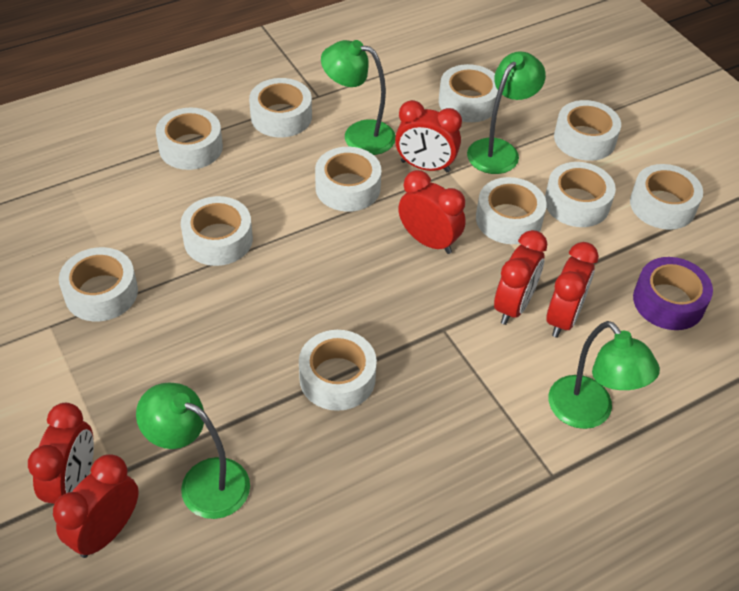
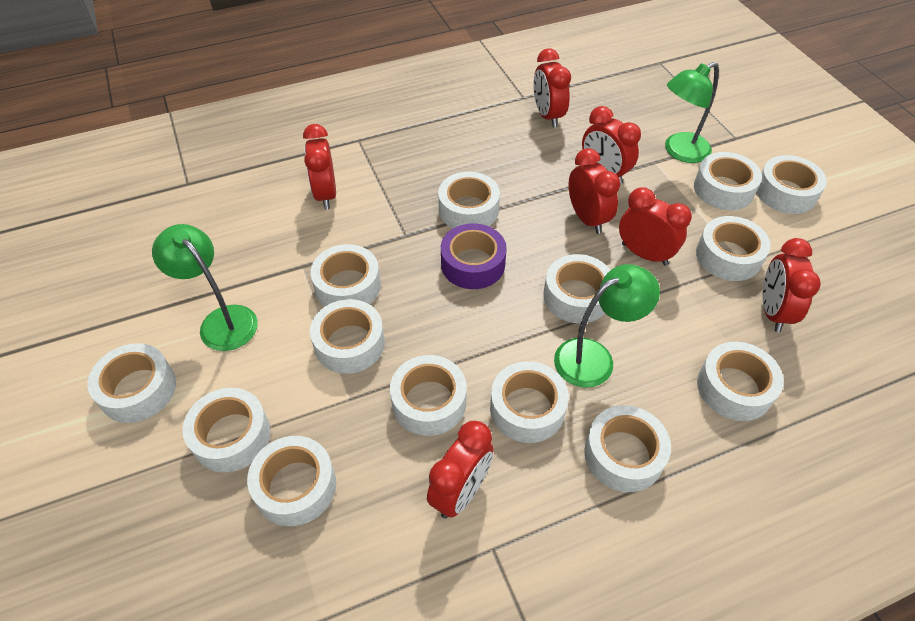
green lamp: [136,383,250,519] [321,40,396,155] [467,51,546,174] [549,321,660,429] = 4 -> [152,224,258,351] [554,264,660,388] [665,62,719,163] = 3
red clock: [28,403,94,504] [53,454,139,558] [395,100,462,172] [398,170,466,254] [494,230,547,325] [546,242,599,338] = 6 -> [303,124,336,209] [427,421,494,518] [533,48,571,128] [569,148,620,234] [582,106,641,184] [619,187,692,266] [762,238,821,332] = 7
white tape: [59,247,138,322] [156,107,223,170] [181,196,253,266] [249,78,312,137] [299,330,377,411] [315,147,382,212] [439,64,498,122] [476,177,547,244] [545,162,616,227] [554,100,621,161] [630,164,703,230] = 11 -> [88,343,176,423] [182,388,271,473] [247,436,336,526] [310,244,381,307] [310,299,385,374] [390,355,467,436] [438,171,500,228] [490,361,569,443] [543,254,610,324] [584,405,671,492] [694,152,762,210] [696,216,771,281] [697,342,784,421] [756,155,827,214] = 14

